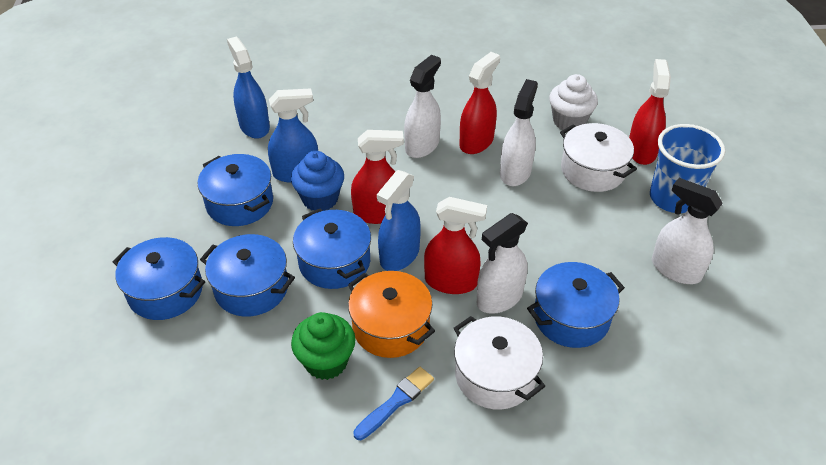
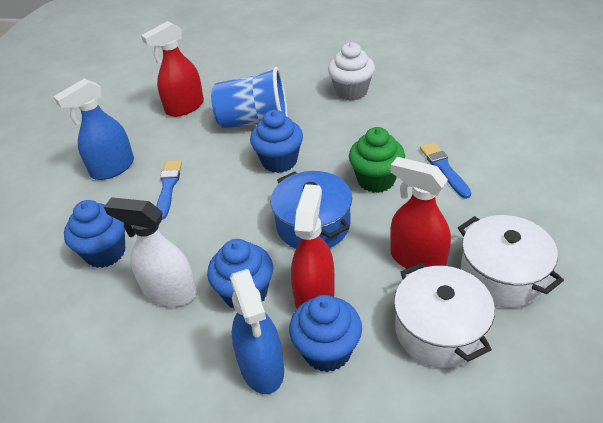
blue brush: [353,367,434,440] = 1 -> [156,160,182,220] [420,142,471,199] = 2
blue cupcake: [291,151,344,211] = 1 -> [64,200,125,268] [207,239,273,310] [250,110,303,173] [289,295,362,372] = 4
blue pot: [113,237,205,320] [198,154,273,226] [200,234,295,317] [293,209,371,289] [527,262,625,348] = 5 -> [271,171,352,249] = 1
blue spray bottle: [227,36,270,139] [268,88,318,183] [377,170,421,271] = 3 -> [53,79,134,180] [230,269,284,394] = 2
orange pot: [348,271,435,358] = 1 -> none = 0
red spray bottle: [351,130,404,224] [424,197,487,294] [460,52,500,154] [629,59,671,165] = 4 -> [141,21,204,117] [291,184,335,309] [390,157,451,269] = 3
white spray bottle: [404,55,441,158] [477,213,528,314] [500,79,538,186] [652,178,723,284] = 4 -> [104,197,197,307] = 1

